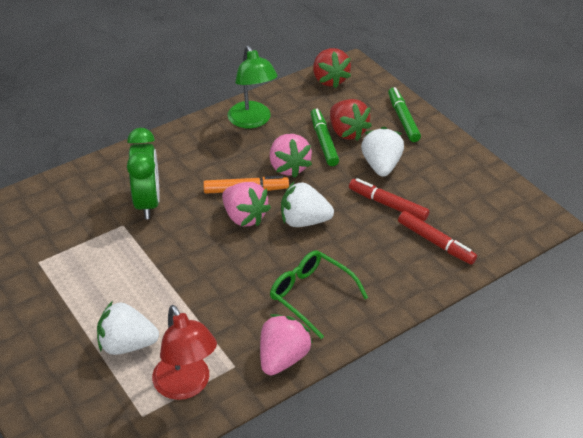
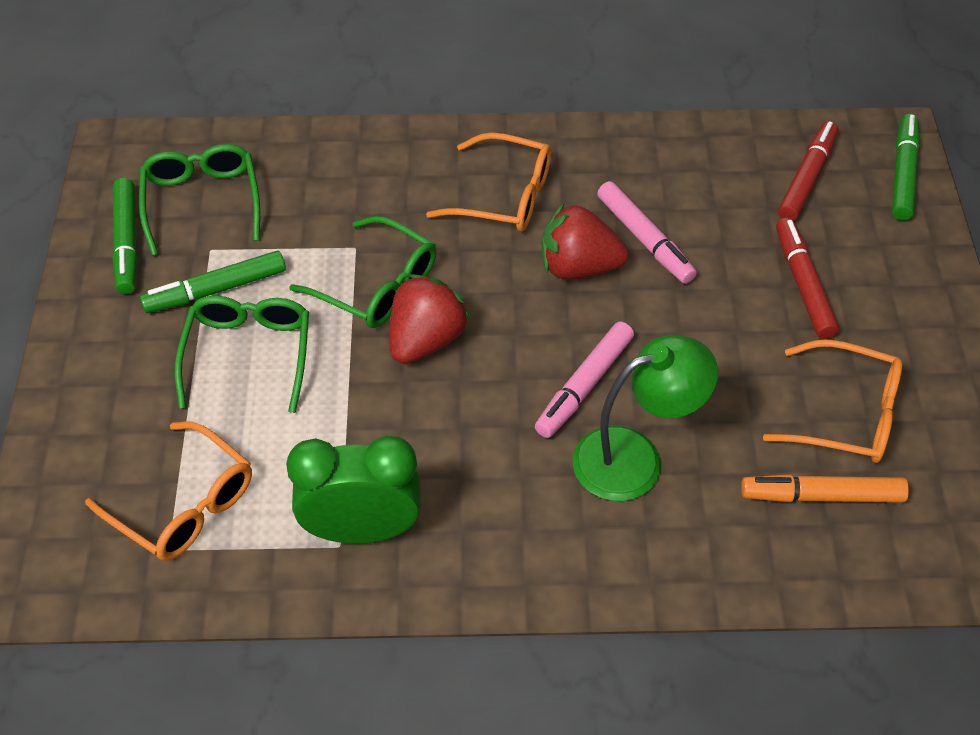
green glasses: [270,250,368,339] = 1 -> [139,144,260,256] [174,296,309,413] [289,216,437,328] = 3
green marker: [311,109,339,166] [388,87,421,142] = 2 -> [112,178,138,294] [140,250,286,313] [892,114,920,221] = 3
orange glasses: none = 0 -> [85,421,252,561] [426,133,551,232] [763,340,902,463] = 3
pink marker: none = 0 -> [535,322,634,438] [597,181,697,284] = 2
pink strawberry: [222,182,271,227] [260,314,313,375] [270,134,312,178] = 3 -> none = 0
red lamp: [152,305,217,400] = 1 -> none = 0
white strawberry: [97,301,159,355] [281,182,334,227] [361,126,404,177] = 3 -> none = 0

